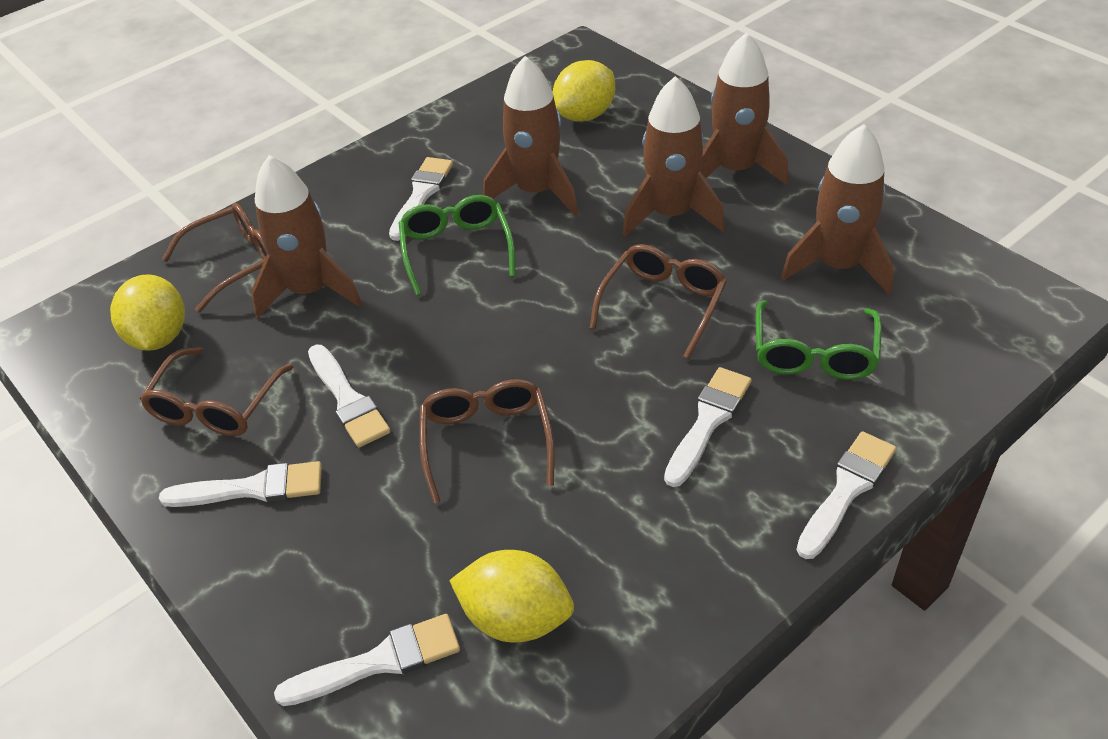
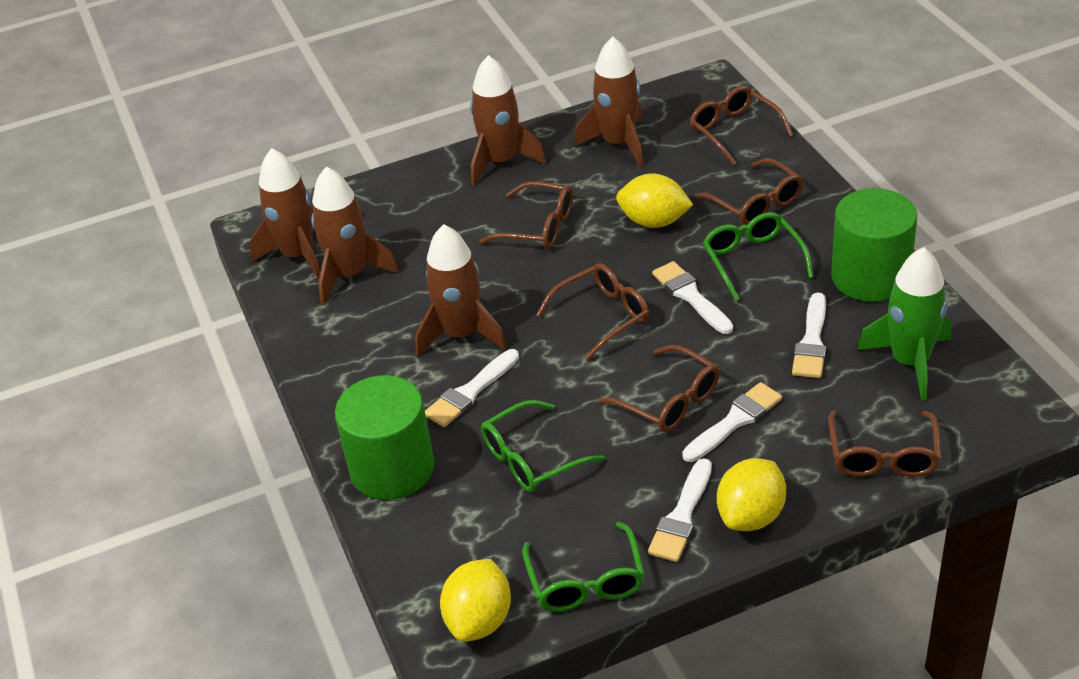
brown glasses: [140,347,293,436] [162,203,267,313] [420,379,555,503] [590,244,727,359] = 4 -> [479,181,573,249] [536,263,649,361] [598,345,720,432] [690,86,793,165] [694,158,803,225] [828,411,941,477] = 6
green cylinder: none = 0 -> [335,375,434,500] [831,188,917,302] = 2
green glasses: [399,195,516,296] [756,300,882,380] = 2 -> [481,400,605,492] [522,522,645,612] [703,212,814,301] = 3
green rocket: none = 0 -> [857,247,951,401] = 1
white brush: [159,461,322,507] [274,614,460,706] [308,344,390,448] [389,157,453,241] [664,367,752,487] [796,431,896,559] = 6 -> [425,349,519,427] [648,458,712,562] [652,261,733,334] [682,382,782,462] [792,292,826,378] = 5

